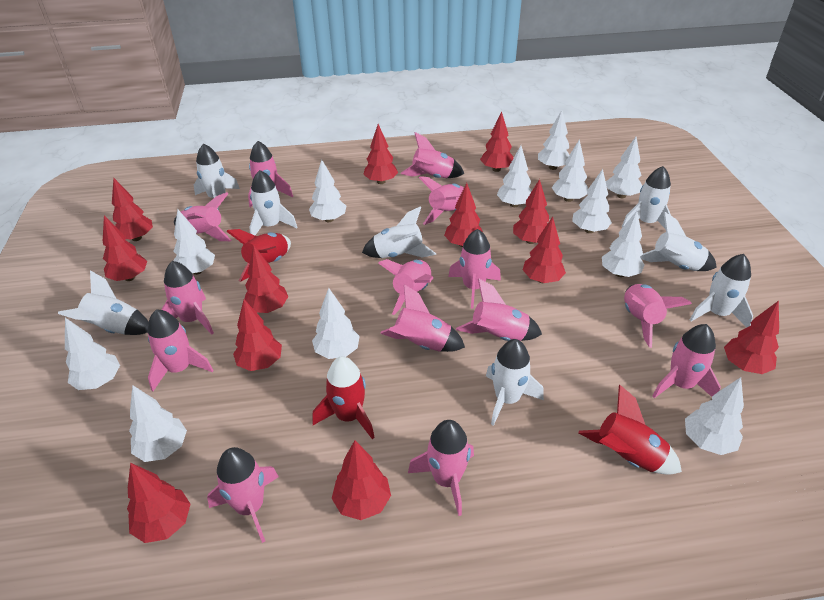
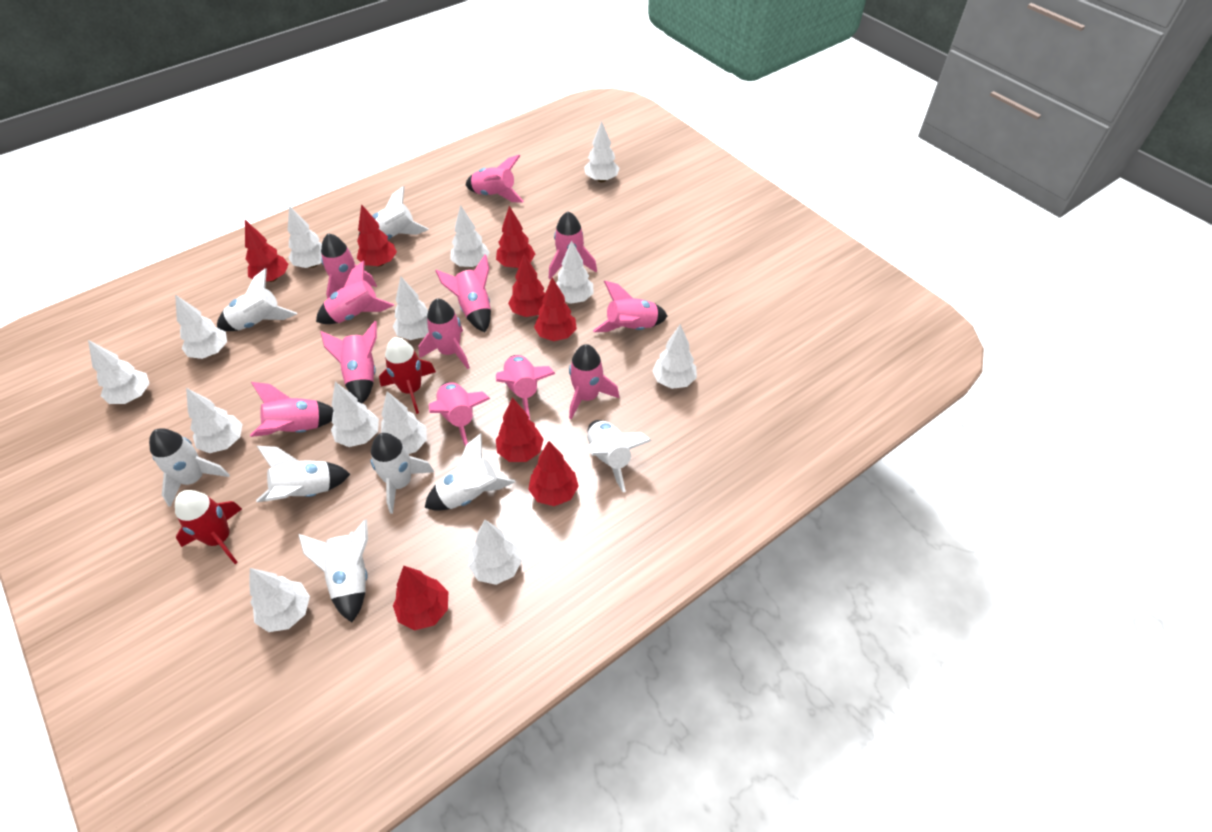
pink rocket: [147,309,213,391] [161,261,214,335] [174,192,231,241] [207,447,279,543] [248,141,293,207] [378,259,433,315] [380,284,465,352] [401,132,464,178] [408,420,474,516] [419,176,464,225] [448,229,501,308] [456,279,542,341] [624,284,692,348] [652,324,721,398] = 14 -> [250,382,334,437] [316,261,394,324] [320,321,377,404] [321,233,377,299] [418,298,470,369] [429,382,490,447] [435,254,491,332] [466,155,524,203] [496,355,555,420] [549,212,597,279] [569,344,619,419] [593,281,668,332] = 12
red rocket: [226,229,291,282] [312,356,375,439] [578,385,682,475] = 3 -> [175,490,242,564] [379,337,436,414] = 2
red tree: [103,216,147,281] [112,177,153,241] [127,463,191,543] [233,299,282,371] [245,246,288,313] [332,440,391,520] [363,124,398,184] [444,183,483,247] [480,112,513,172] [513,179,549,244] [523,217,566,283] [724,301,779,374] = 12 -> [245,220,289,282] [357,204,397,266] [393,566,448,630] [496,206,535,268] [496,398,544,462] [508,254,545,317] [528,441,579,506] [534,278,577,341] = 8
white tree: [65,318,120,390] [129,385,187,462] [173,209,215,275] [309,159,346,222] [312,288,360,359] [497,145,532,207] [538,110,569,170] [552,139,588,202] [572,169,612,233] [602,211,645,277] [606,137,642,198] [685,377,744,455] = 12 -> [88,340,150,404] [175,295,227,359] [186,388,243,453] [249,568,310,632] [287,206,322,268] [331,382,379,447] [381,391,427,454] [393,277,429,340] [451,205,490,267] [468,520,522,585] [556,240,594,304] [584,121,620,182] [652,324,697,389] = 13

